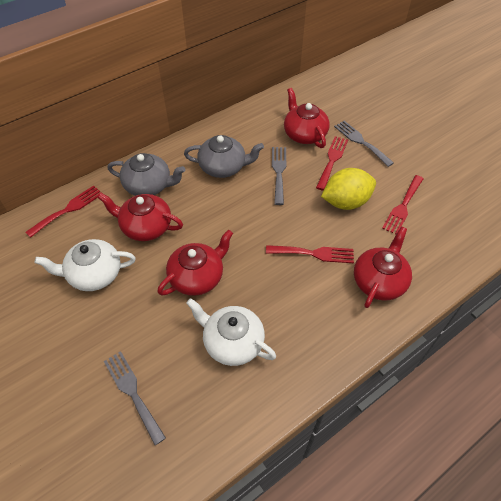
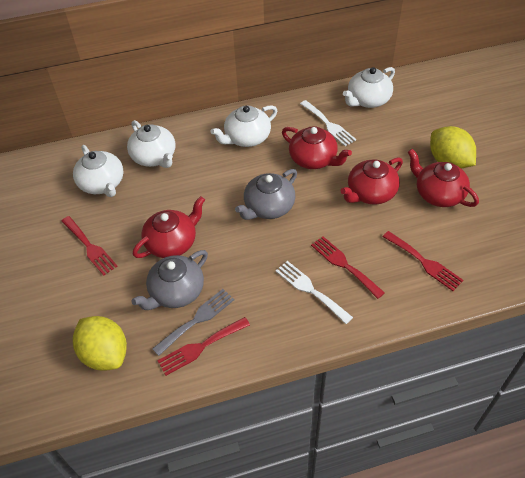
grey fork: [104,351,166,445] [272,147,286,205] [334,121,394,167] = 3 -> [152,289,234,356] = 1
white fork: none = 0 -> [276,261,353,324] [300,100,356,146] = 2
white teapot: [35,239,136,291] [186,298,276,366] = 2 -> [73,145,124,197] [127,120,175,168] [210,105,277,147] [343,67,395,108] = 4
yellow lemon: [321,168,376,210] = 1 -> [73,316,127,371] [430,126,476,169] = 2

